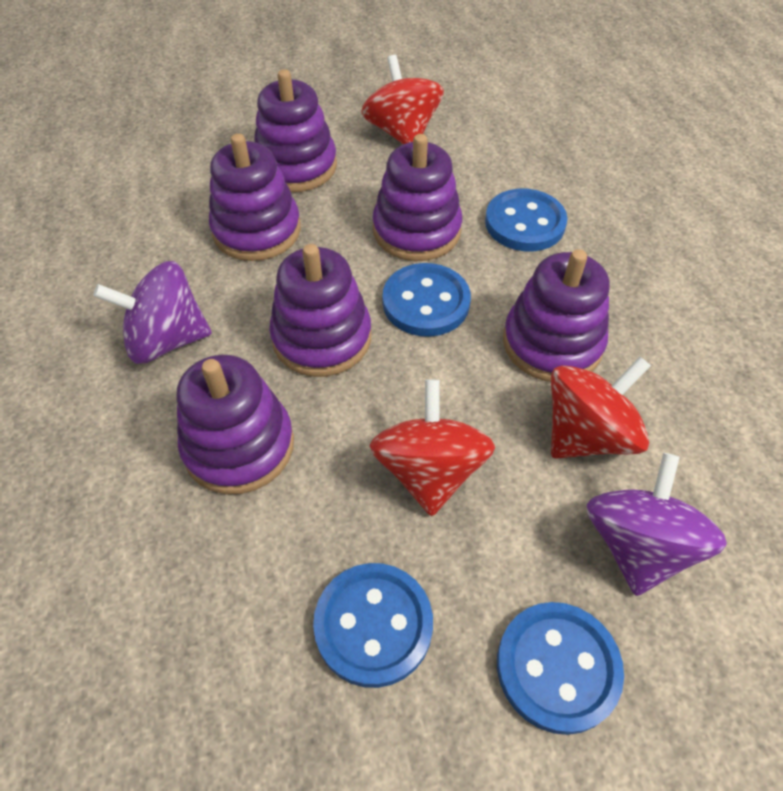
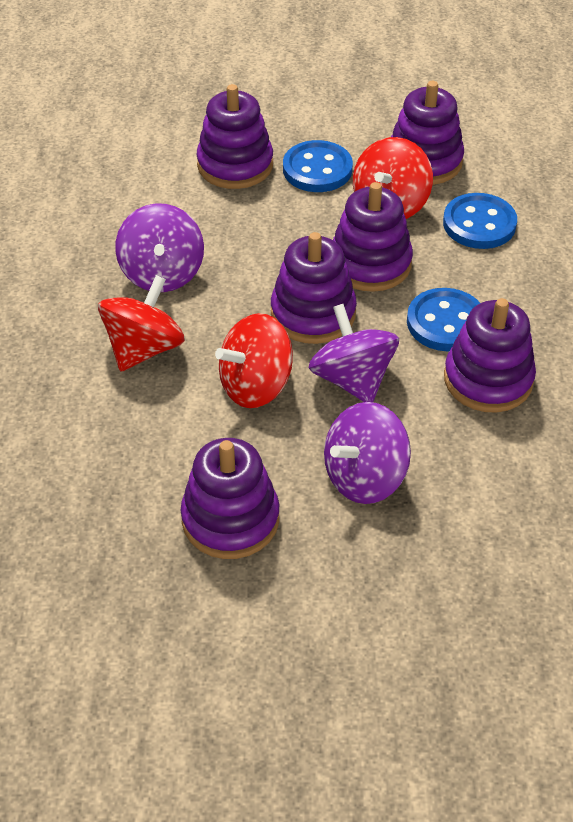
blue button: [313,563,433,688] [383,263,471,337] [485,189,567,251] [497,602,624,735] = 4 -> [283,140,353,192] [407,288,480,351] [443,193,517,249] = 3
purple spinning top: [93,261,212,364] [587,453,727,596] = 2 -> [115,203,204,292] [309,304,399,402] [324,402,411,504] = 3

